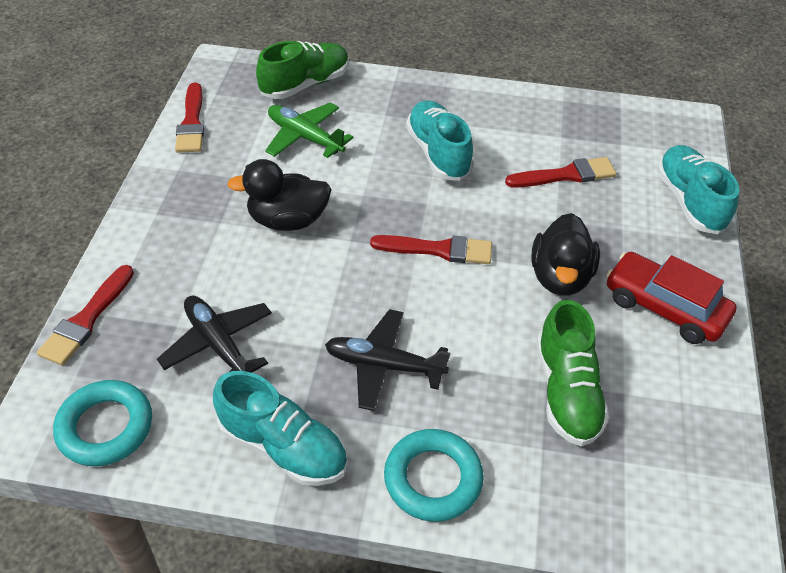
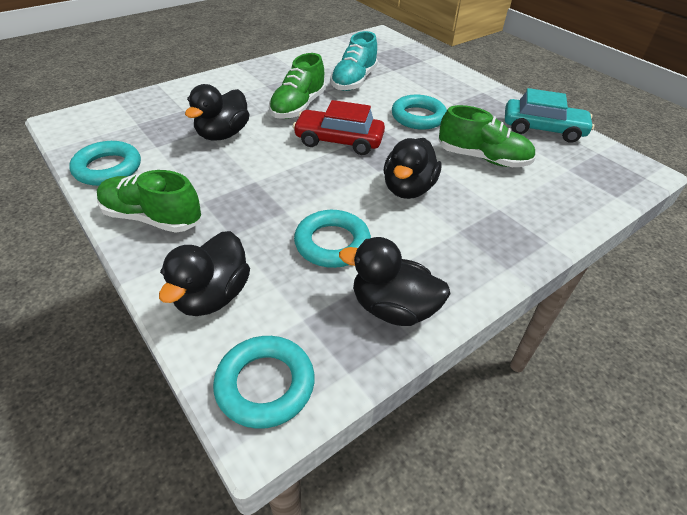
black duck: [227,159,332,231] [531,213,600,295] = 2 -> [159,231,250,316] [185,84,250,140] [339,237,450,326] [384,138,441,199] = 4
black plane: [157,296,272,373] [325,309,450,411] = 2 -> none = 0
green plane: [265,103,354,158] = 1 -> none = 0
green shoe: [256,41,349,99] [536,300,610,446] = 2 -> [97,170,201,233] [269,53,326,119] [438,105,536,167] = 3
red brush: [37,265,134,366] [175,82,204,153] [370,235,492,264] [505,157,616,188] = 4 -> none = 0
turquoise car: none = 0 -> [505,88,594,143] = 1
turquoise ring: [53,380,152,466] [384,429,484,522] = 2 -> [69,141,141,186] [213,336,315,429] [294,210,371,268] [392,95,447,130] = 4
turquoise shoe: [213,371,347,486] [406,100,474,181] [657,145,740,234] = 3 -> [330,31,378,91] = 1

